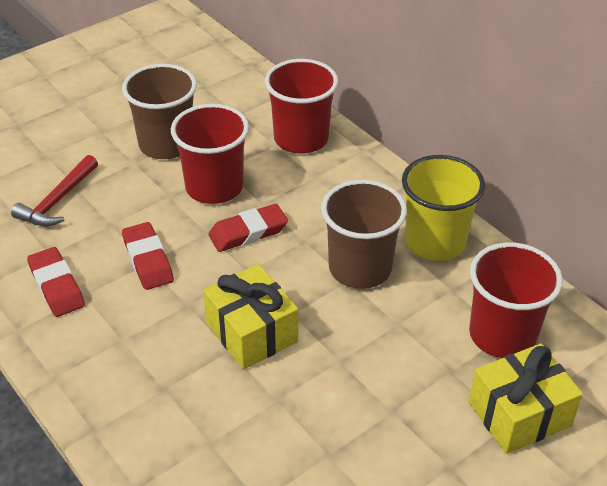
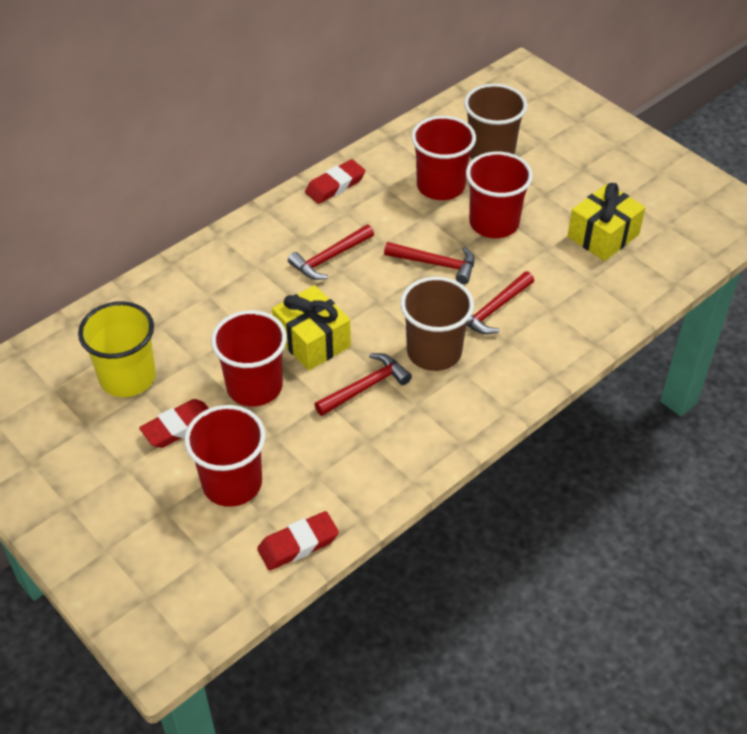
red cup: [171,104,249,204] [265,59,338,154] [469,243,563,358] = 3 -> [184,405,266,507] [211,310,287,406] [411,116,476,200] [466,152,533,238] = 4
red hammer: [11,155,98,226] = 1 -> [288,225,374,280] [314,353,412,416] [384,242,475,284] [466,271,534,334] = 4

